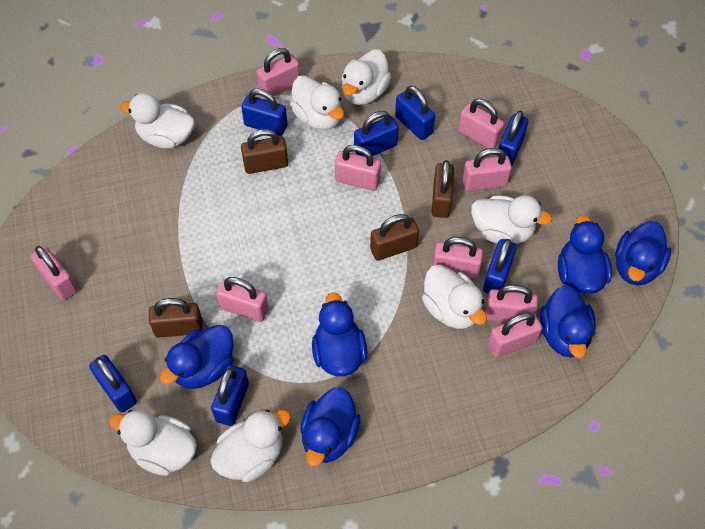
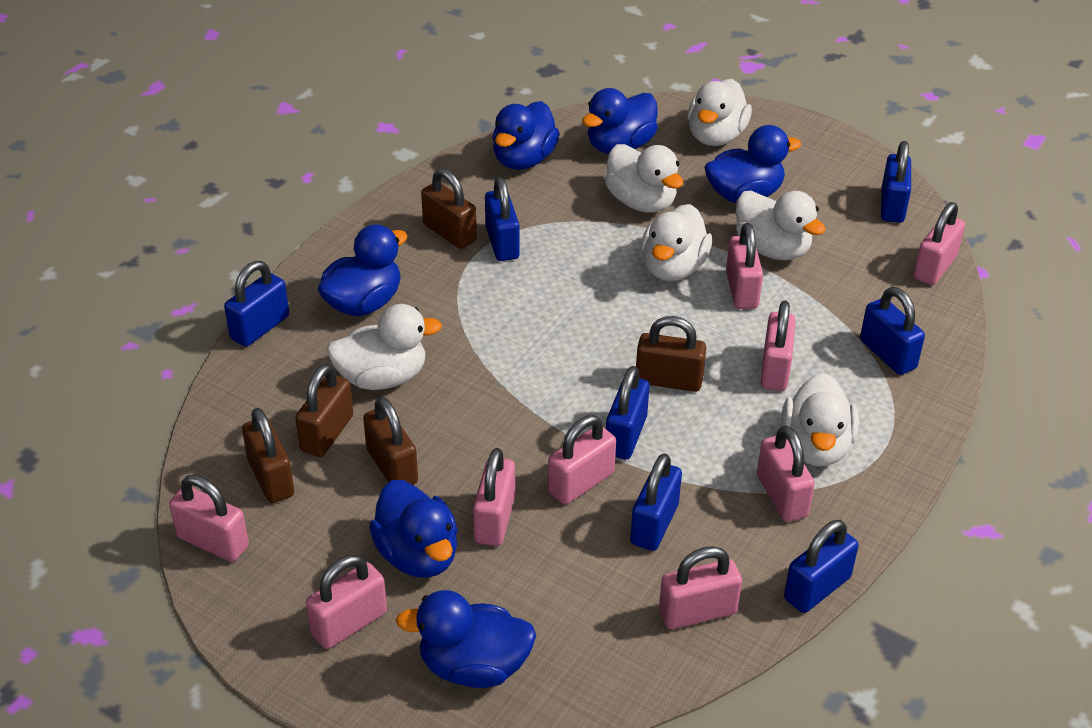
brown padlock: [149,298,203,338] [241,129,288,174] [370,214,419,261] [432,160,454,218] = 4 -> [242,408,294,503] [295,364,353,457] [363,397,418,485] [421,168,477,249] [636,316,707,392] = 5
white duck: [109,410,197,476] [120,93,195,149] [210,409,291,482] [290,75,344,130] [342,49,391,105] [422,265,487,329] [471,195,552,244] = 7 -> [327,304,442,390] [605,144,683,213] [641,204,712,281] [687,79,752,146] [736,191,826,260] [781,373,859,466] = 6

